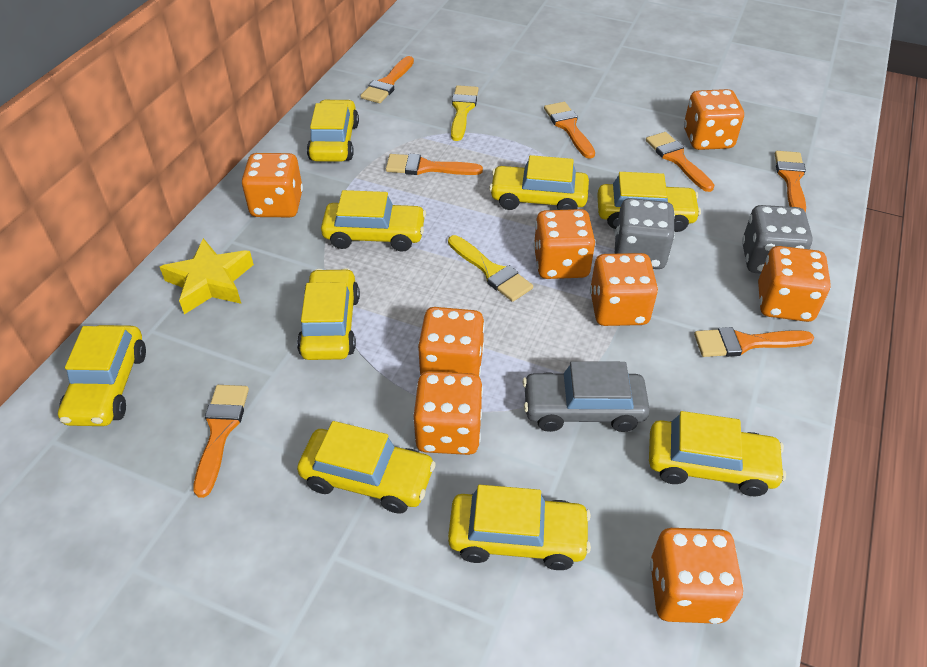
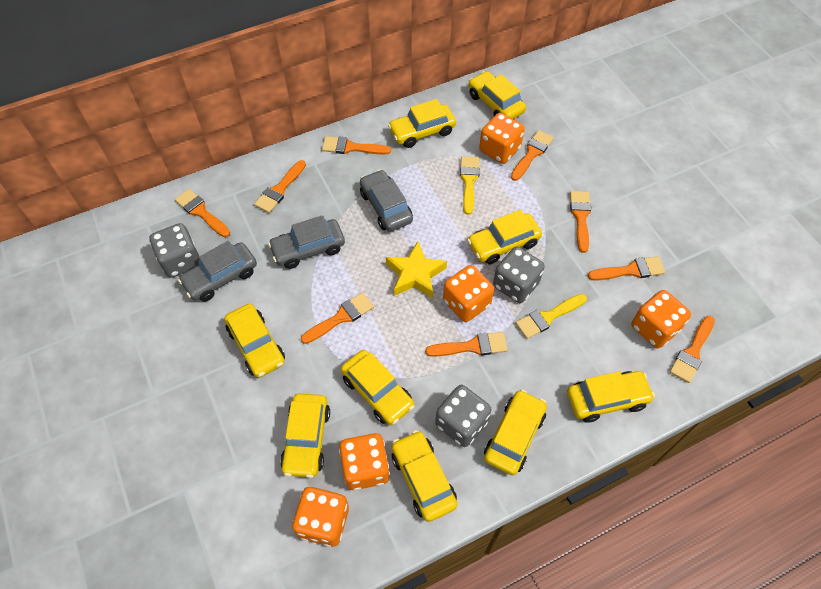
grey car: [522,361,650,432] = 1 -> [178,241,257,302] [268,215,345,269] [360,169,413,231] = 3
grey dice: [614,198,675,269] [742,205,812,274] = 2 -> [149,223,199,278] [435,385,491,447] [493,247,545,303] = 3
orange brush: [193,385,249,498] [360,56,414,103] [386,154,483,175] [544,102,595,159] [646,132,715,192] [694,327,814,357] [775,151,806,212] = 7 -> [175,189,230,237] [254,160,306,213] [301,292,374,344] [322,136,391,155] [425,332,508,357] [511,130,554,181] [570,191,591,253] [588,256,665,281] [670,316,715,383] = 9
orange dice: [241,153,303,217] [413,371,483,455] [418,307,485,376] [534,209,596,279] [590,253,658,326] [650,528,743,624] [684,89,744,150] [758,246,831,322] = 8 -> [292,487,349,547] [339,433,390,490] [443,265,494,322] [479,113,525,164] [631,290,691,348] = 5

